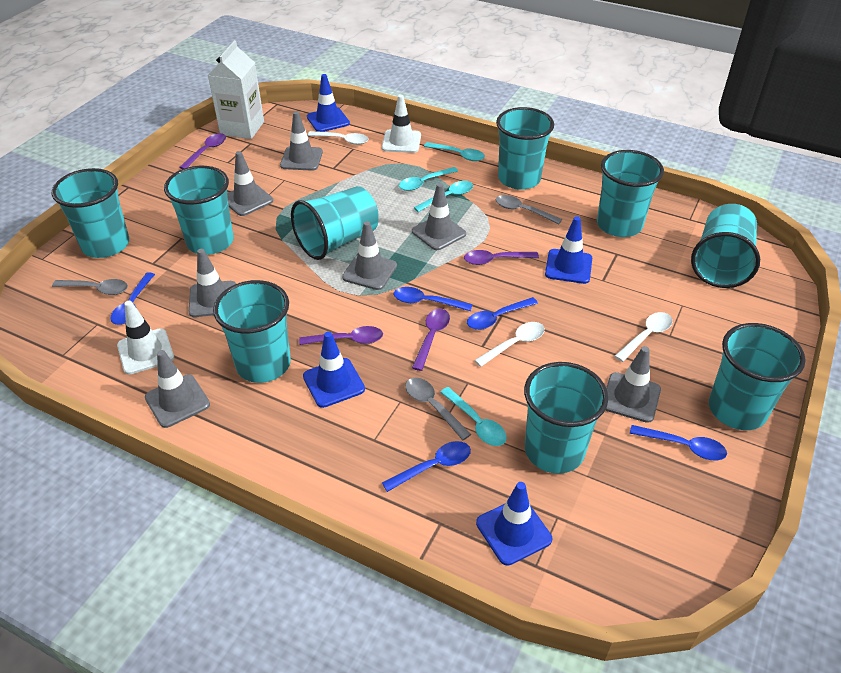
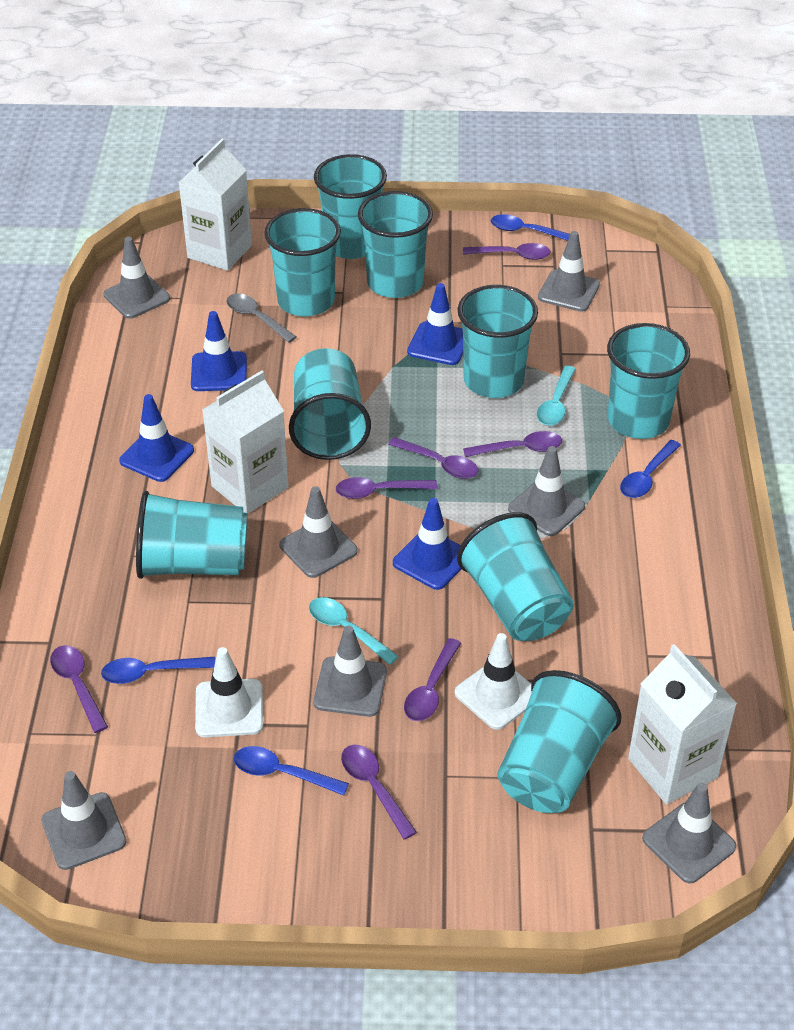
blue spoon: [111,272,155,325] [382,441,471,492] [394,287,472,311] [467,297,538,330] [630,425,727,460] = 5 -> [101,657,215,684] [234,746,349,796] [491,214,570,241] [620,440,681,498] = 4
grey spoon: [52,279,128,295] [405,378,471,440] [495,195,562,224] = 3 -> [226,293,296,343] = 1
purple spoon: [179,133,226,169] [299,326,383,345] [412,309,450,371] [464,250,539,265] = 4 -> [50,645,108,733] [336,477,438,499] [341,745,417,840] [388,437,479,479] [404,638,461,721] [463,243,551,260] [463,431,562,457] = 7
turquoise spoon: [399,167,458,191] [414,181,473,212] [424,142,485,161] [440,387,507,446] = 4 -> [309,597,399,665] [537,366,576,426] = 2
white carton: [208,40,264,139] = 1 -> [179,139,252,271] [202,370,289,514] [628,644,737,805] = 3
white spoon: [308,131,369,145] [474,322,545,367] [615,312,673,362] = 3 -> none = 0

